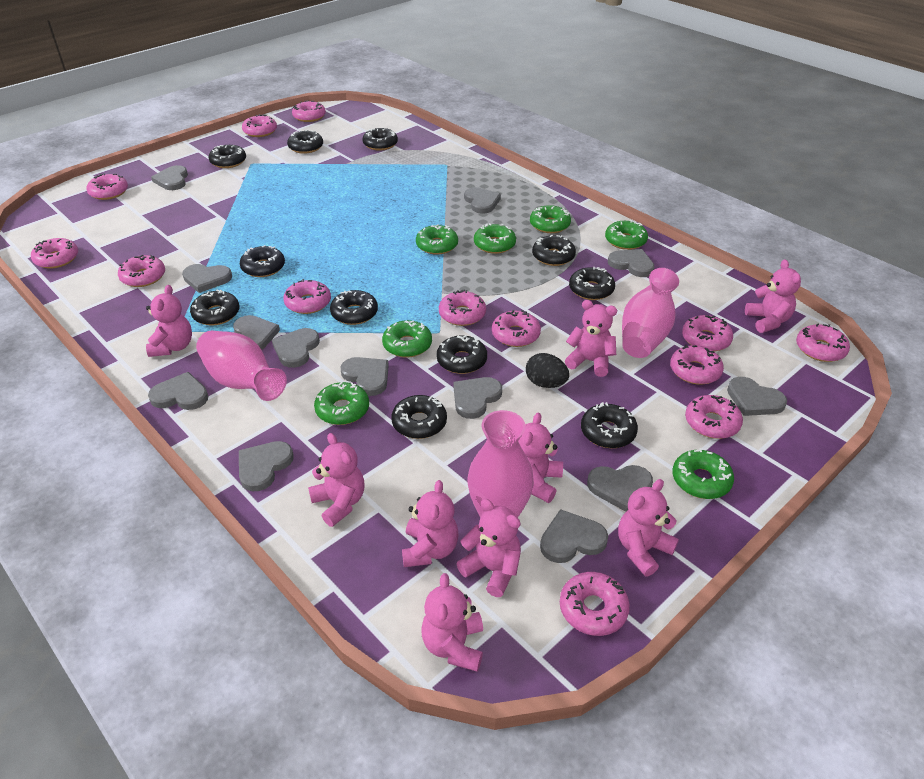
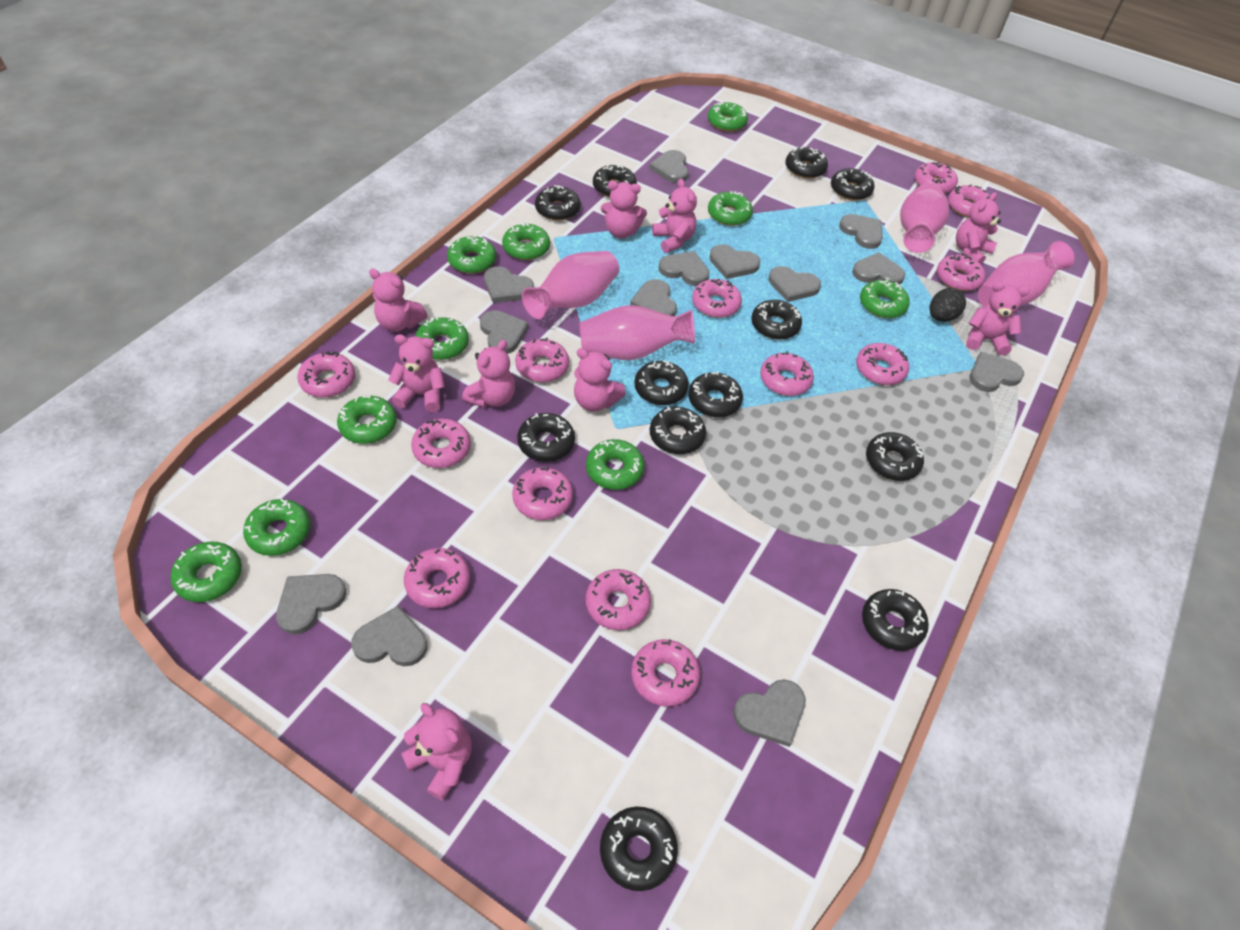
black donut: [190,289,239,325] [208,145,246,168] [240,245,285,277] [287,130,323,154] [330,290,378,325] [362,128,398,150] [391,395,447,439] [437,335,487,374] [532,235,576,266] [569,267,615,300] [581,402,638,448] = 11 -> [517,413,575,462] [535,185,581,221] [593,164,637,197] [600,807,678,891] [634,360,689,405] [650,407,706,454] [688,371,743,417] [751,300,802,340] [785,147,828,179] [831,168,874,201] [862,589,929,651] [866,432,924,481] = 12
green donut: [314,382,369,425] [382,320,432,358] [416,224,458,255] [474,223,516,254] [530,205,571,233] [605,220,648,250] [672,448,734,499] = 7 -> [170,541,242,602] [243,499,310,556] [337,394,397,444] [415,317,469,360] [447,236,496,274] [502,223,550,260] [586,439,644,490] [708,102,748,132] [708,191,753,226] [860,280,910,318] = 10
pink vase: [196,331,287,401] [467,410,534,518] [622,268,679,358] = 3 -> [522,251,619,319] [580,305,695,360] [900,182,949,253] [978,241,1075,307] = 4

